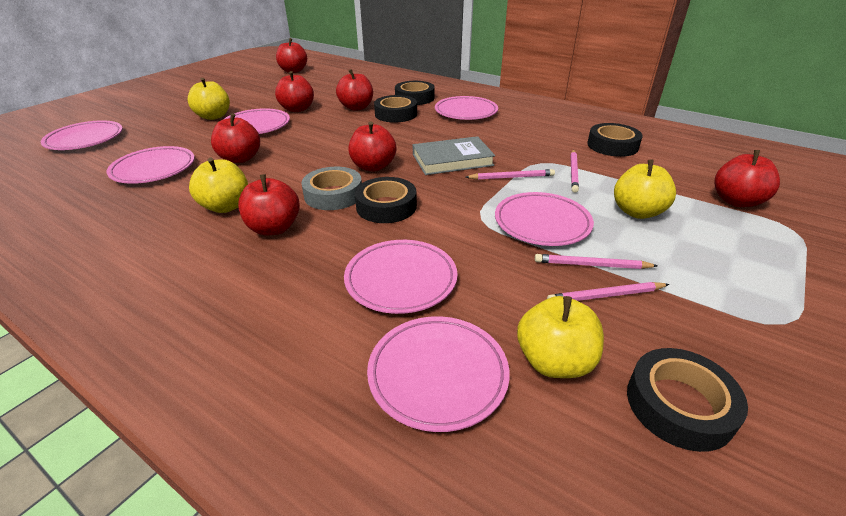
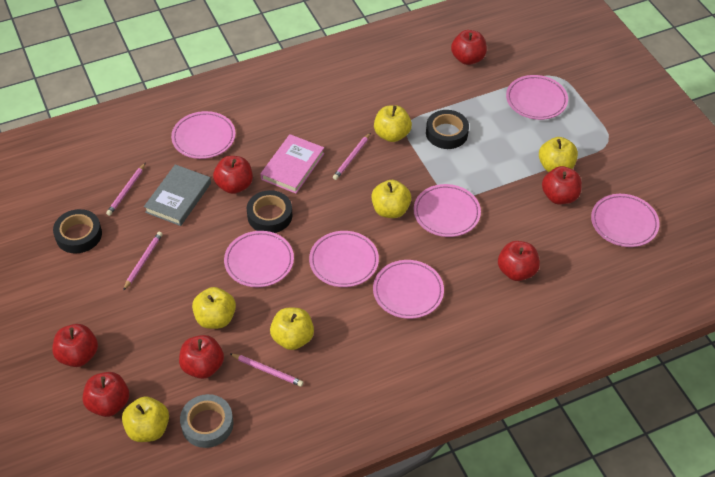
black tape: [355,177,417,223] [374,95,417,123] [395,81,435,105] [587,123,643,157] [627,348,748,452] = 5 -> [53,209,102,254] [247,190,292,233] [426,110,469,149] = 3
pink book: none = 0 -> [261,134,324,193] = 1
yellow apple: [188,78,230,120] [189,158,248,213] [517,296,604,378] [614,159,676,219] = 4 -> [122,396,169,442] [192,287,236,329] [270,308,314,350] [371,180,411,218] [374,105,412,142] [539,137,578,172] = 6

